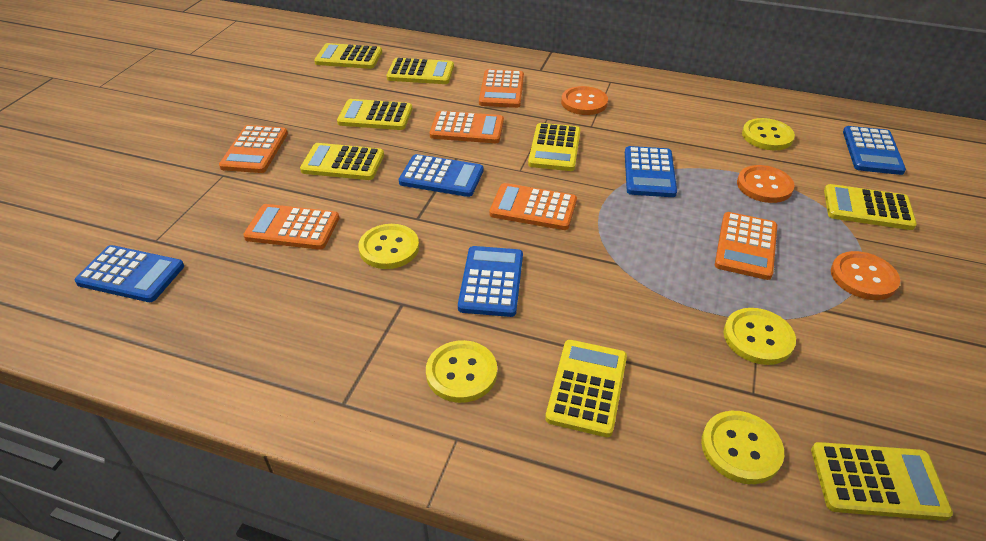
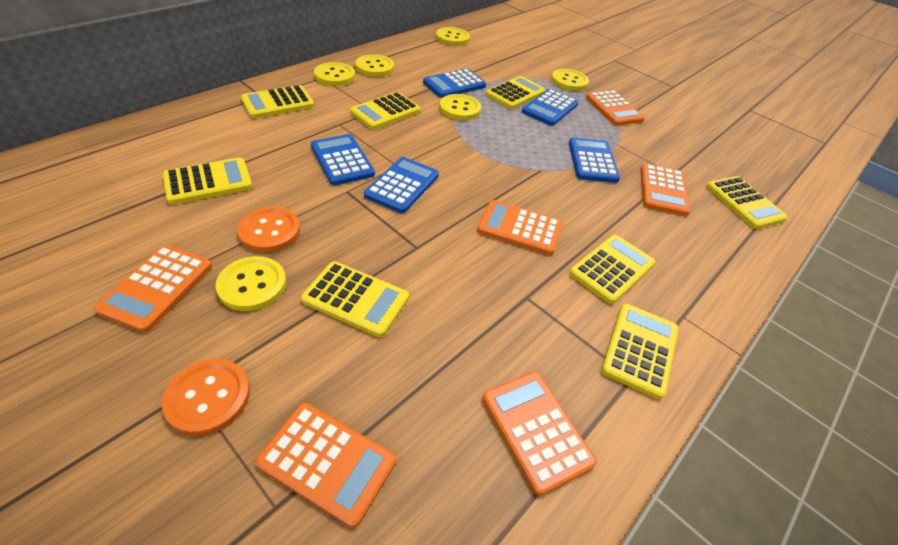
orange button: [561,86,608,115] [737,165,795,203] [831,251,900,300] = 3 -> [162,359,250,436] [237,207,300,252] = 2
yellow button: [358,224,419,269] [426,340,497,403] [701,411,784,484] [724,308,796,365] [742,118,795,150] = 5 -> [216,256,286,311] [314,62,355,86] [355,54,394,77] [436,27,470,46] [439,94,481,120] [551,69,589,91] = 6

